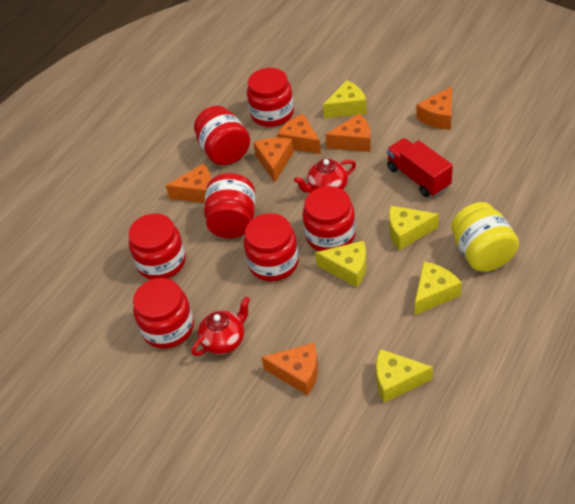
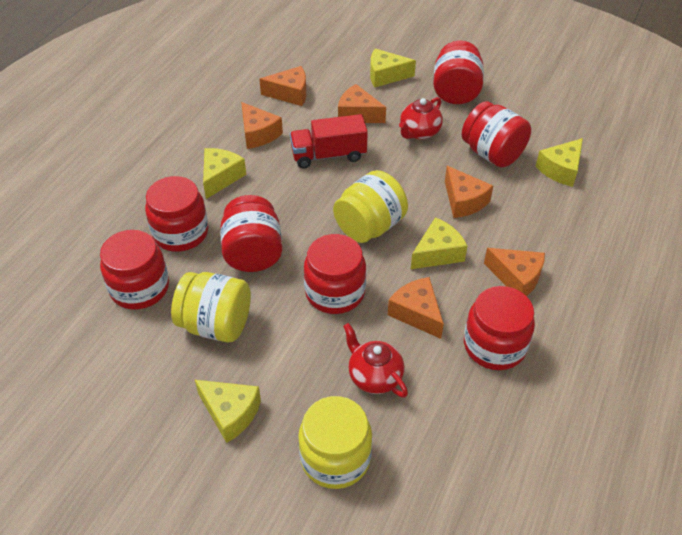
yellow jar: [451,202,519,272] = 1 -> [171,272,251,342] [298,396,372,489] [333,170,408,243] = 3

